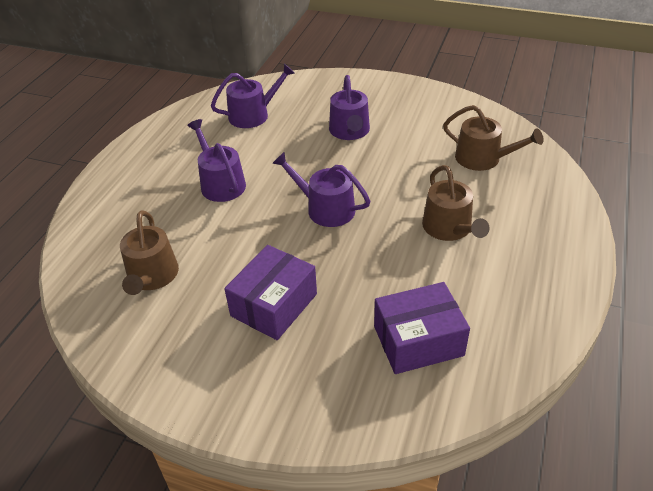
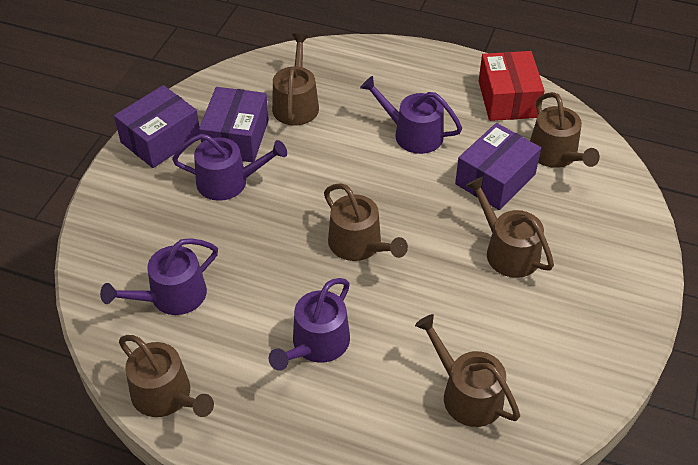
brown watering can: [120,211,179,295] [422,165,490,241] [443,105,544,171] = 3 -> [119,335,214,417] [272,33,319,125] [324,183,408,261] [415,314,520,427] [465,177,554,278] [530,92,600,168] = 6
purple box: [224,245,317,340] [374,282,470,374] = 2 -> [114,85,200,168] [199,87,269,162] [455,123,541,210] = 3
red box: none = 0 -> [479,51,545,121] = 1

